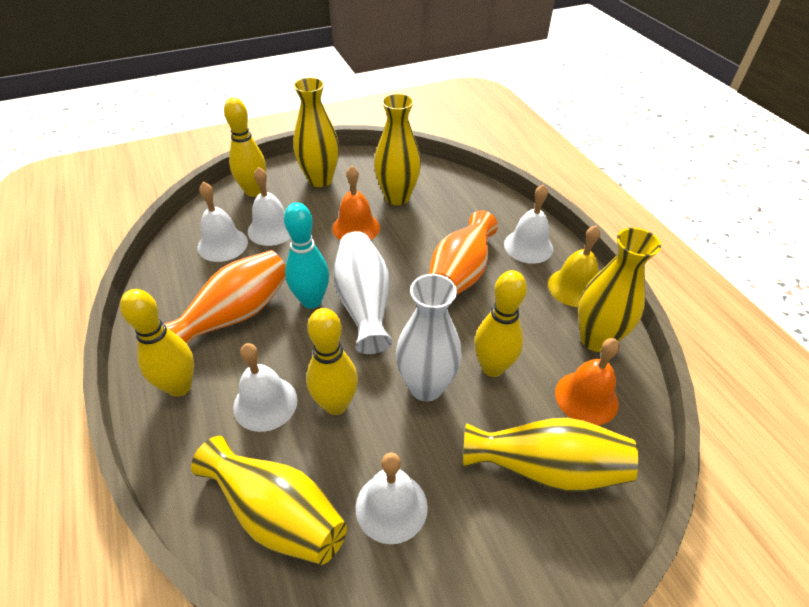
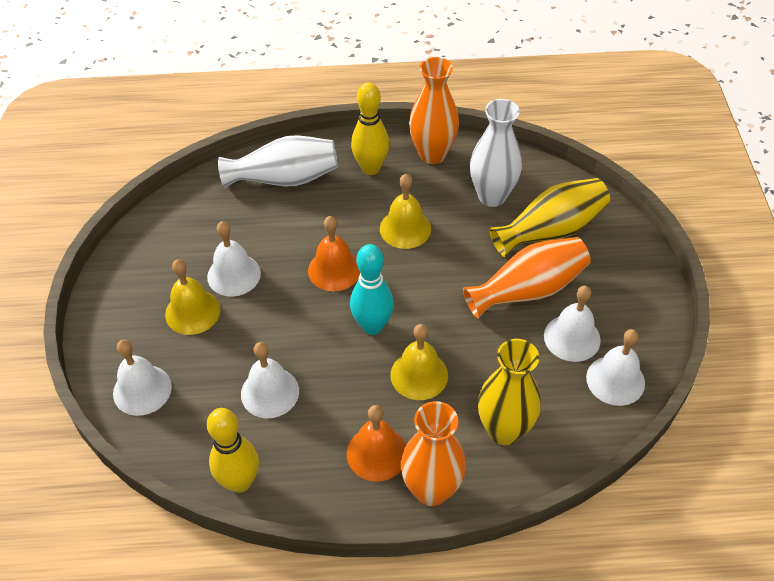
orange vase: [164,250,286,345] [429,210,498,295] = 2 -> [401,401,466,506] [409,57,459,164] [463,237,591,319] = 3
yellow bell: [548,225,600,307] = 1 -> [165,259,220,335] [380,174,431,249] [390,324,448,400] = 3
yellow bowling pin: [120,289,194,397] [224,97,266,197] [306,308,358,415] [474,270,527,377] = 4 -> [207,408,259,493] [351,82,389,175] = 2
yellow vase: [191,436,347,565] [293,77,339,187] [374,93,421,205] [463,418,638,492] [578,228,661,352] = 5 -> [478,339,541,445] [490,178,610,257] = 2

